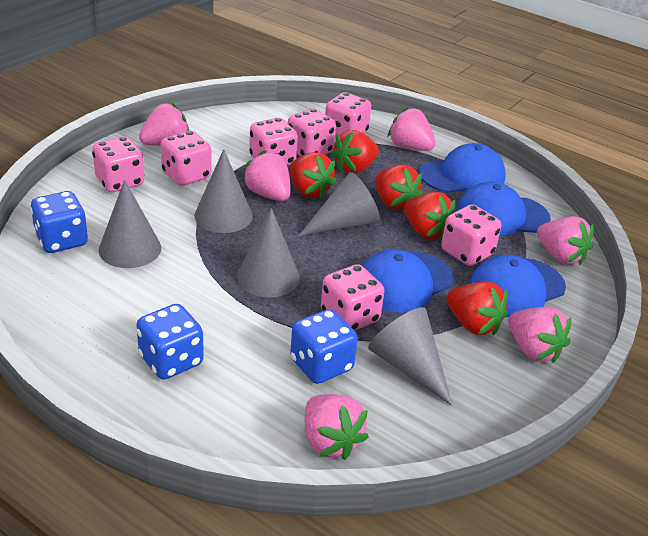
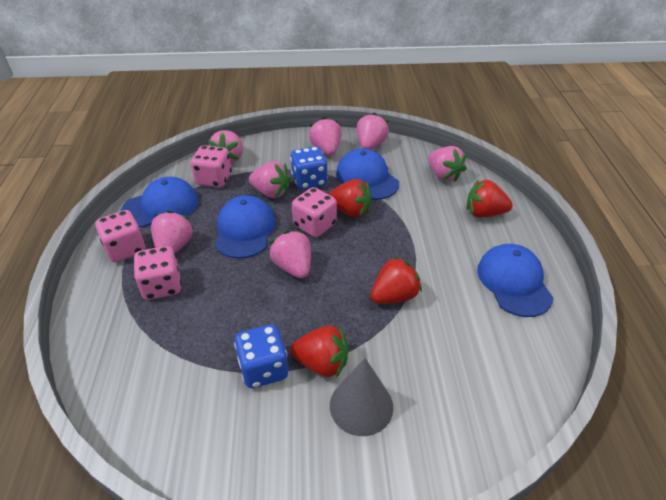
blue dice: [30,191,88,253] [137,304,204,380] [290,309,358,384] = 3 -> [234,324,288,388] [290,146,328,190] = 2
grey cone: [99,180,161,268] [195,149,253,233] [237,208,300,297] [298,172,380,237] [368,307,453,406] = 5 -> [330,358,393,436] = 1
pink dice: [92,137,144,192] [161,131,212,186] [249,118,298,165] [288,108,336,156] [321,264,384,331] [325,92,371,137] [441,204,501,266] = 7 -> [95,210,146,262] [133,246,182,300] [191,145,232,188] [292,187,337,238] = 4
pink strawberry: [139,103,189,146] [242,150,291,201] [305,394,369,460] [388,107,436,151] [508,307,571,363] [537,216,594,265] = 6 -> [151,210,194,253] [208,130,243,164] [249,161,291,198] [269,231,311,279] [309,117,341,156] [357,113,389,150] [428,146,467,182] = 7
red strawberry: [289,152,337,199] [331,130,379,174] [375,165,422,210] [404,192,455,240] [447,282,508,335] = 5 -> [290,326,348,378] [329,179,372,217] [371,256,422,304] [467,179,513,217] = 4

